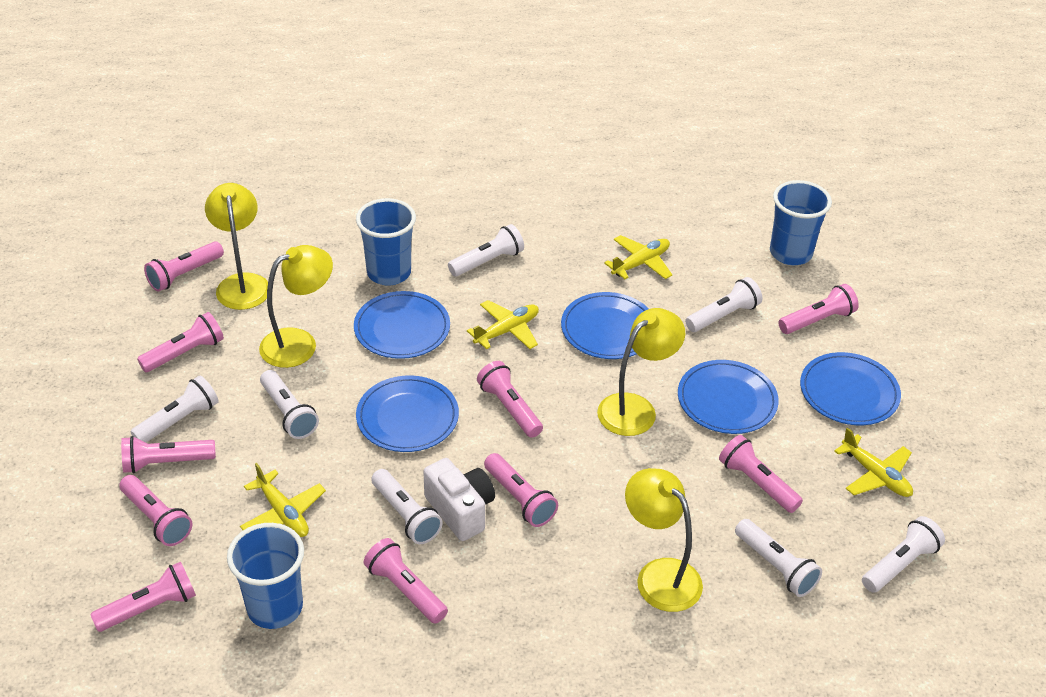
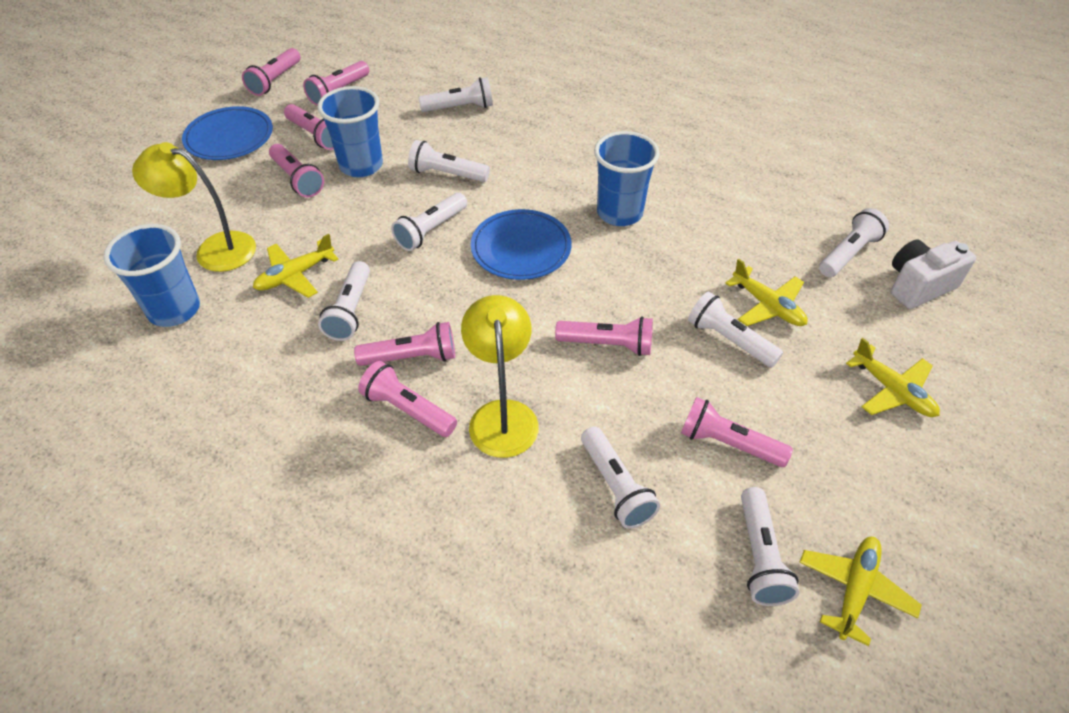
blue plate: [354,291,450,359] [356,375,459,452] [561,292,649,359] [678,360,779,434] [800,352,901,425] = 5 -> [182,106,273,160] [471,209,571,280] = 2
pink flashlight: [90,562,196,632] [119,475,192,546] [121,436,216,473] [137,312,224,372] [144,241,224,292] [364,538,448,624] [477,361,543,438] [484,453,558,527] [719,435,803,513] [778,284,859,334] = 10 -> [242,48,301,96] [269,144,324,198] [284,104,334,150] [303,61,369,106] [354,322,455,366] [358,361,457,437] [555,316,653,356] [681,397,793,467] = 8
white flashlight: [130,376,219,443] [260,370,319,439] [371,469,443,544] [448,224,524,277] [685,277,762,332] [735,519,822,597] [862,516,945,593] = 7 -> [318,261,370,341] [391,192,467,251] [408,140,490,182] [419,77,493,112] [581,427,660,529] [688,291,783,368] [741,487,799,606] [819,208,889,277] = 8
yellow lamp: [205,183,268,310] [259,245,333,368] [597,308,685,436] [625,468,703,612] = 4 -> [132,142,256,272] [461,295,539,458] = 2

